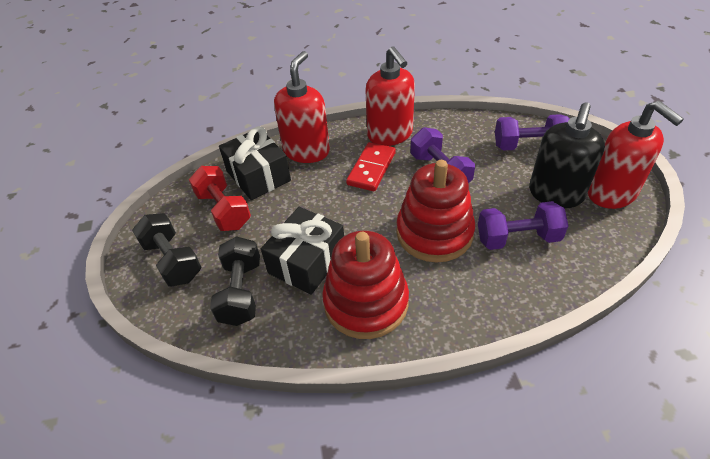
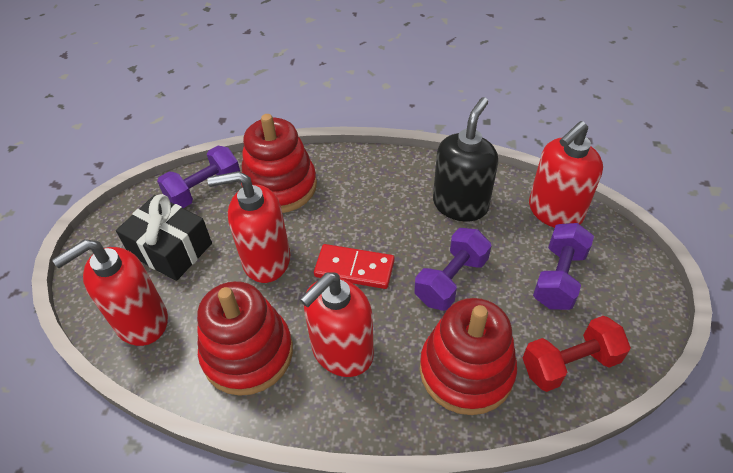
black dumbbell: [132,213,201,286] [210,236,260,326] = 2 -> none = 0
black gift: [219,126,291,200] [261,207,344,295] = 2 -> [116,194,212,281] = 1
red soap dispenser: [274,51,330,163] [365,46,415,146] [588,101,684,209] = 3 -> [52,239,168,346] [207,171,290,283] [300,273,374,377] [529,121,603,228] = 4
red stacking toy: [322,231,409,339] [396,160,475,262] = 2 -> [197,281,293,396] [241,114,317,213] [420,298,517,415] = 3

